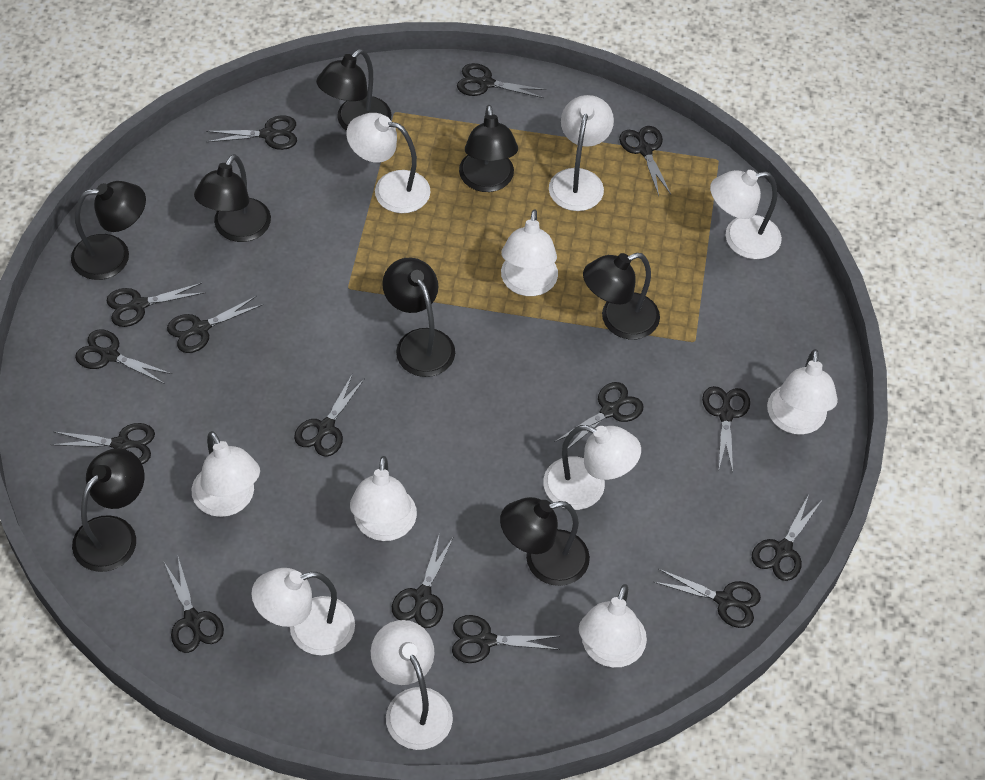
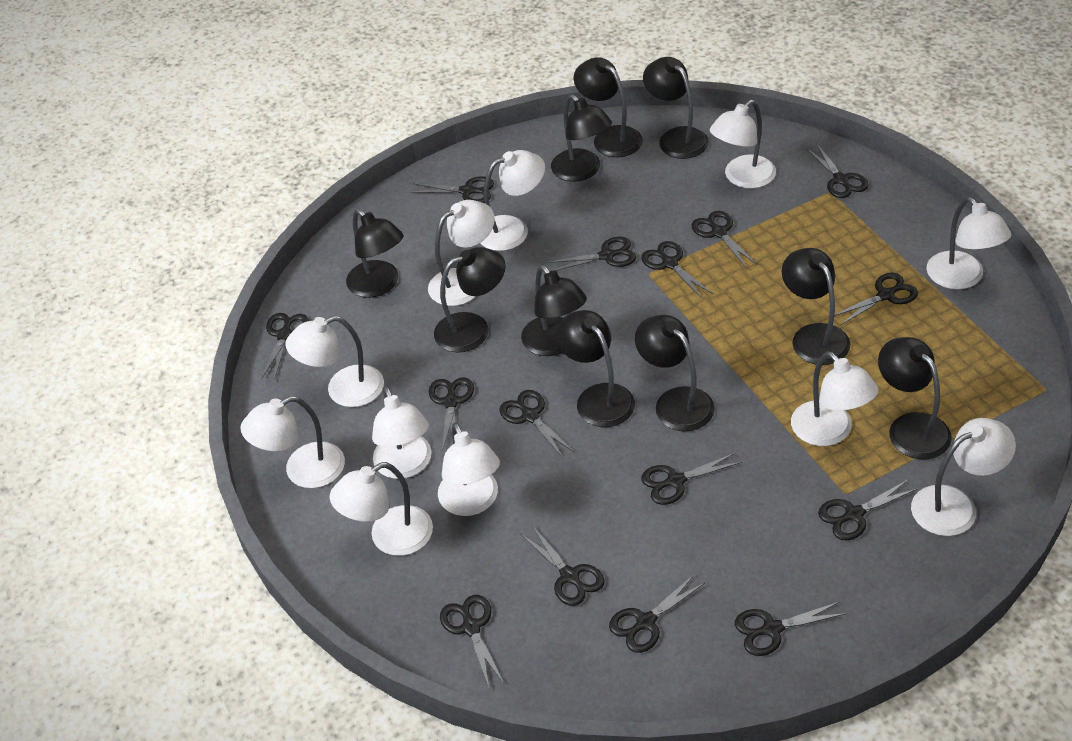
black lamp: [71,181,146,280] [72,448,145,572] [194,154,271,242] [316,49,391,131] [382,258,455,377] [459,105,518,192] [500,497,590,586] [583,253,660,339] = 8 -> [346,209,403,298] [434,247,506,352] [521,265,587,356] [551,94,612,182] [556,310,635,427] [573,57,643,157] [635,315,715,431] [643,57,709,159] [782,248,850,365] [878,337,952,460] = 10

